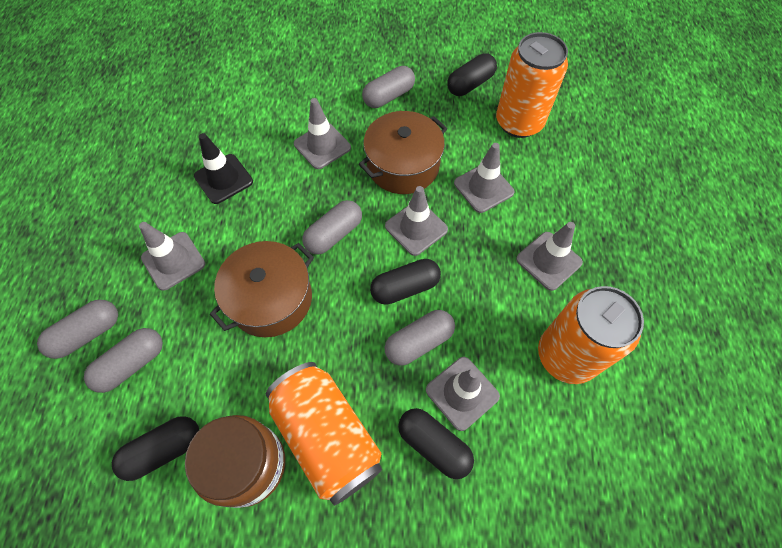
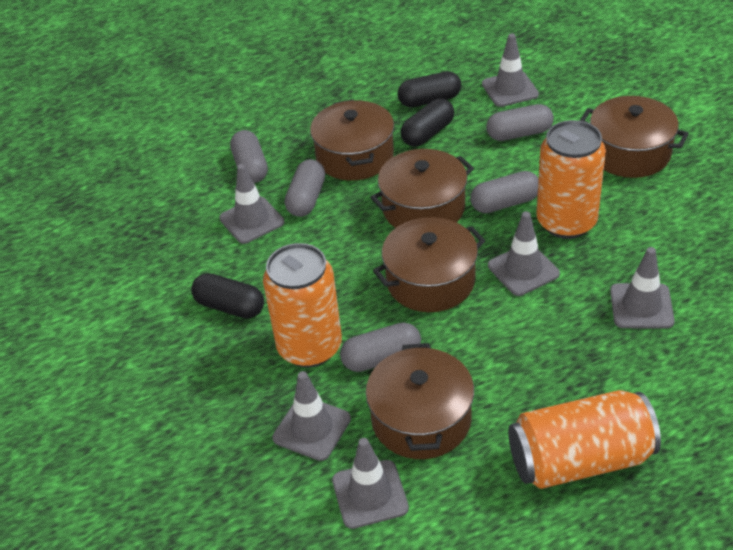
black capsule: [112,416,199,481] [370,259,441,305] [398,408,474,479] [447,53,497,96] = 4 -> [191,273,264,318] [398,71,461,108] [401,98,454,147] = 3
black traffic cone: [194,133,253,204] = 1 -> none = 0
brown jar: [185,415,285,508] = 1 -> none = 0
brown pot: [210,241,314,337] [359,111,447,194] = 2 -> [310,99,394,181] [366,343,474,459] [370,149,474,228] [373,217,485,312] [580,96,689,178] = 5

